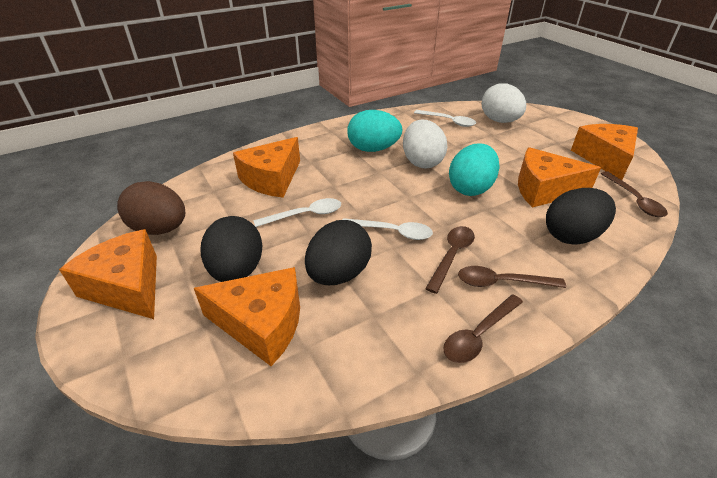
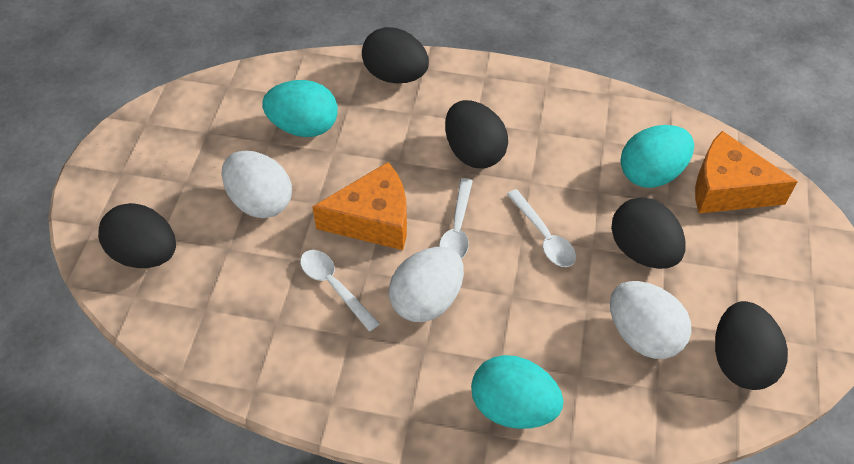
black egg: [200,216,262,282] [305,220,372,285] [546,188,616,244] = 3 -> [98,203,176,268] [362,27,429,83] [445,100,508,169] [611,197,686,269] [715,301,788,390] = 5
brown egg: [117,181,185,235] = 1 -> none = 0
brown spoon: [425,226,475,294] [443,294,523,363] [458,266,566,288] [600,171,668,217] = 4 -> none = 0
orange cheese: [59,229,157,319] [194,267,300,366] [233,137,300,198] [518,147,601,207] [571,124,638,180] = 5 -> [312,162,407,250] [695,131,798,213] = 2
turquoise egg: [347,110,403,152] [449,143,500,196] = 2 -> [262,80,338,137] [471,355,564,429] [620,125,694,188] = 3
white egg: [403,120,447,168] [482,84,526,123] = 2 -> [222,151,292,218] [389,247,464,322] [610,281,691,359] = 3

